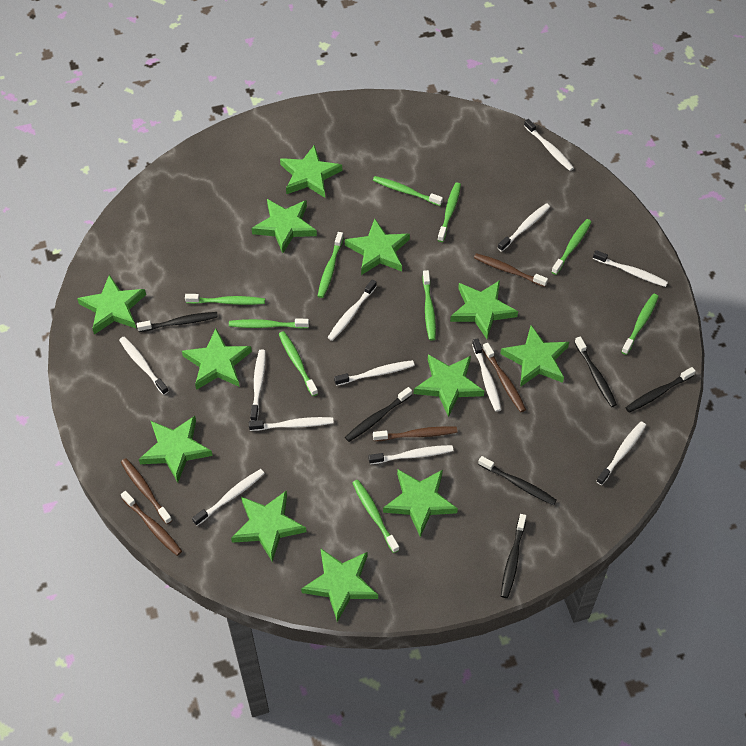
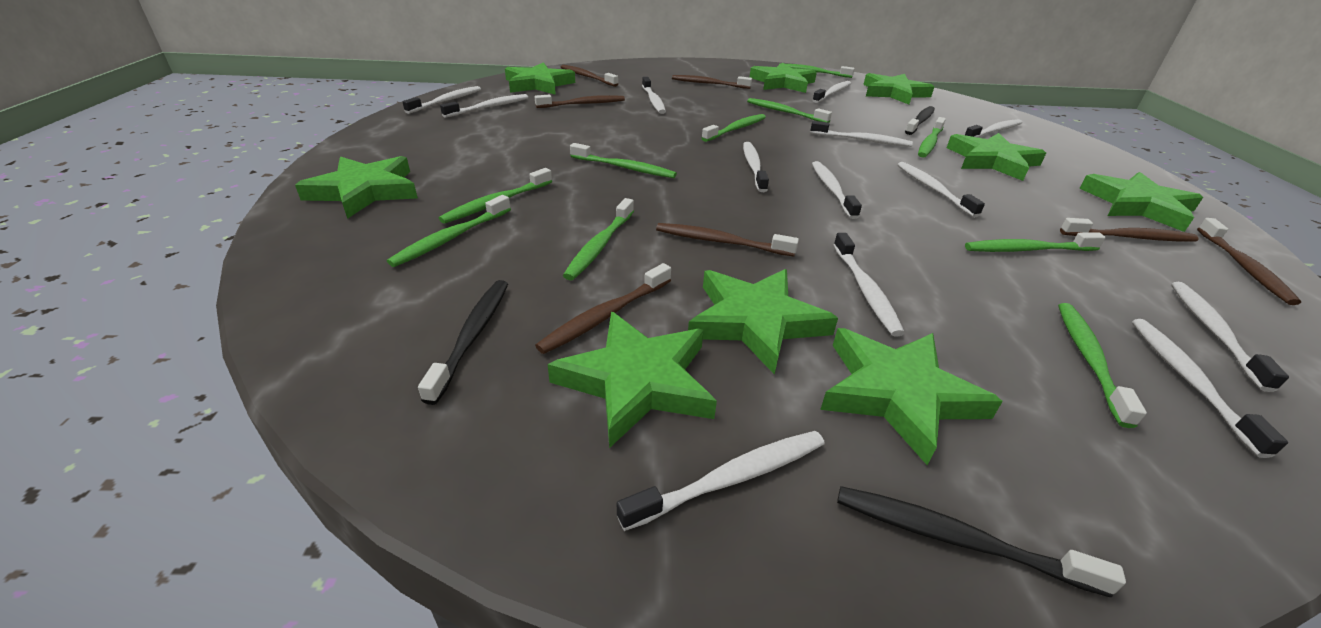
black toothbrush: [137,312,218,332] [345,387,412,442] [478,456,557,505] [501,514,526,598] [574,337,617,407] [625,367,696,413] = 6 -> [418,280,508,405] [837,486,1126,597] [905,106,935,135] = 3
brown toothbrush: [121,458,172,524] [121,491,182,556] [373,426,457,441] [474,253,548,287] [482,343,526,412] = 5 -> [535,95,625,108] [535,263,671,354] [561,65,618,87] [656,223,799,256] [672,75,752,89] [1060,218,1199,241] [1197,218,1301,305] = 7
green star: [77,274,146,334] [139,416,213,483] [182,329,252,390] [231,490,306,562] [251,199,317,253] [280,145,342,198] [301,549,378,622] [345,219,410,275] [383,469,458,537] [414,354,484,417] [450,280,518,339] [500,325,569,387] = 12 -> [295,156,418,219] [505,62,575,95] [548,312,717,448] [688,269,838,375] [749,63,817,93] [820,328,1003,465] [863,73,934,105] [947,133,1046,181] [1079,172,1203,232] = 9
white toothbrush: [119,337,169,395] [192,469,265,526] [249,417,333,431] [250,350,266,421] [328,279,377,341] [334,360,415,386] [369,445,453,464] [472,338,502,412] [498,203,550,252] [524,119,574,171] [593,250,668,287] [596,421,646,485] = 12 -> [402,86,481,114] [440,94,528,118] [617,431,825,531] [642,77,666,114] [743,142,769,192] [810,121,913,147] [812,161,862,219] [813,81,851,103] [834,233,905,336] [897,162,985,217] [965,119,1022,137] [1132,319,1288,458] [1171,282,1289,392] = 13

